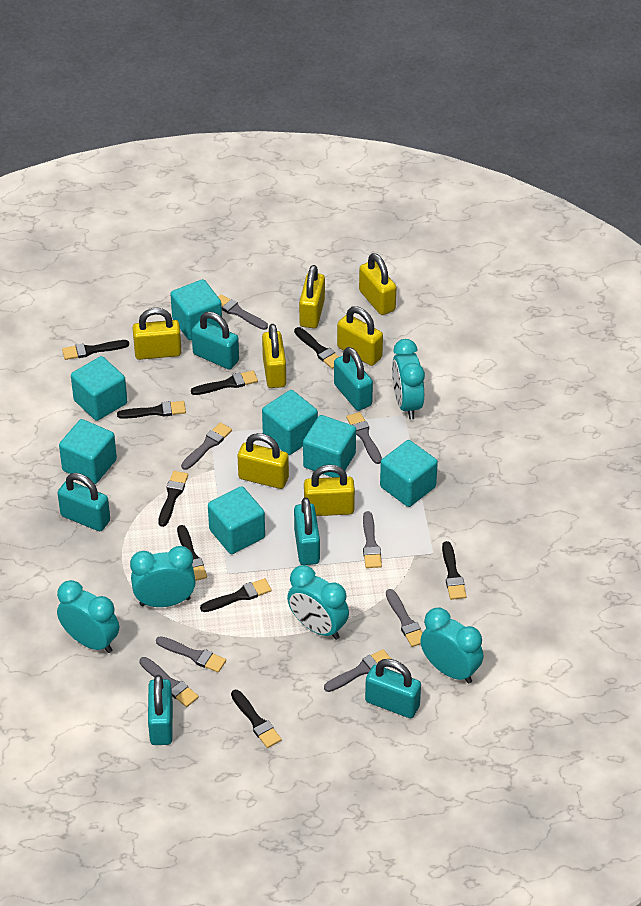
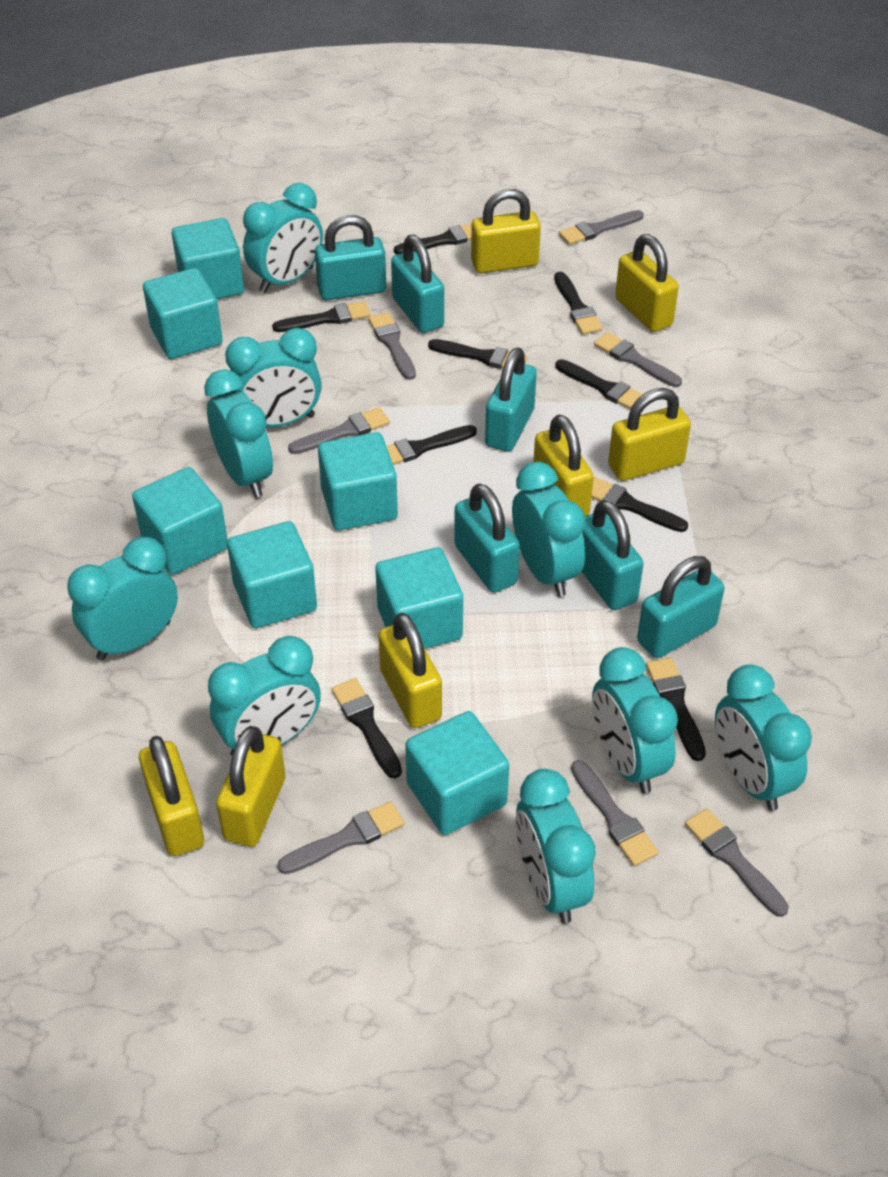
grey brush: [139,657,199,707] [156,636,226,672] [181,423,232,470] [218,294,268,330] [324,649,391,692] [346,412,382,464] [363,511,382,568] [386,589,422,647] = 8 -> [277,801,404,874] [288,407,390,454] [368,312,416,380] [559,210,644,245] [571,760,659,866] [594,332,682,387] [685,808,789,917] = 7
turquoise clock: [57,580,119,653] [130,546,196,607] [287,565,349,640] [392,339,425,420] [420,608,483,684] = 5 -> [67,537,178,661] [204,369,273,498] [208,636,321,756] [225,328,322,427] [243,183,323,293] [512,462,585,597] [515,769,596,924] [592,647,678,794] [715,664,812,811] = 9

